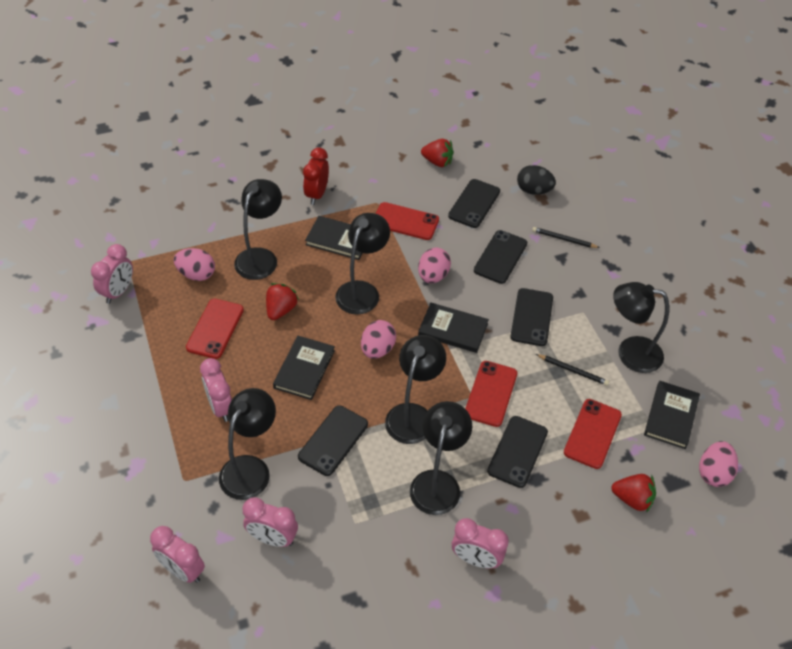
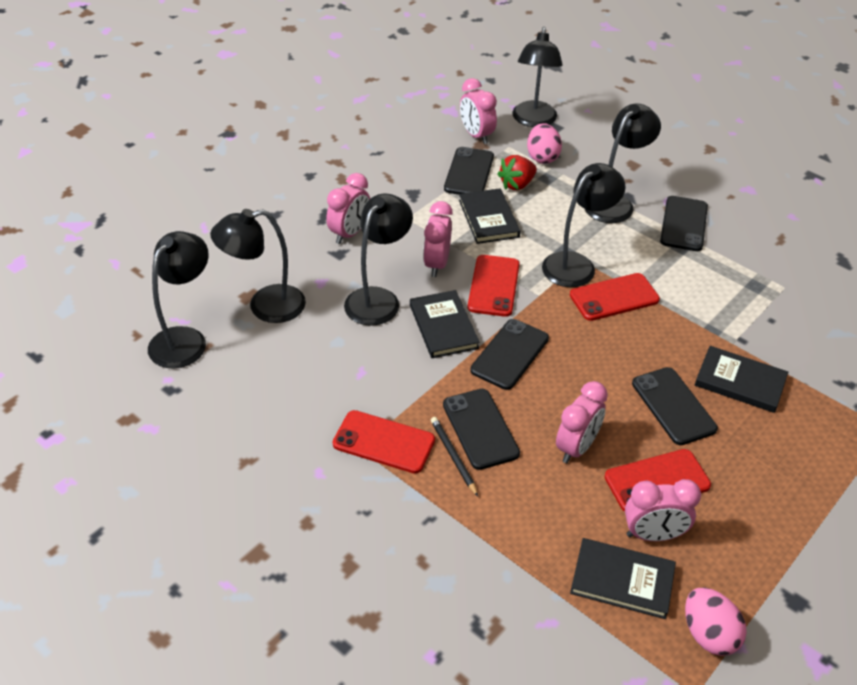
black egg: [517,165,556,195] = 1 -> none = 0
black pencil: [532,227,600,248] [536,354,609,386] = 2 -> [431,417,478,496] = 1
pink egg: [174,248,215,281] [361,320,396,359] [418,248,451,283] [699,441,738,487] = 4 -> [527,123,562,164] [685,588,747,656] = 2
red clock: [303,148,329,205] = 1 -> none = 0
red strawberry: [266,283,299,320] [421,139,454,167] [611,474,656,513] = 3 -> [497,155,537,190] = 1

